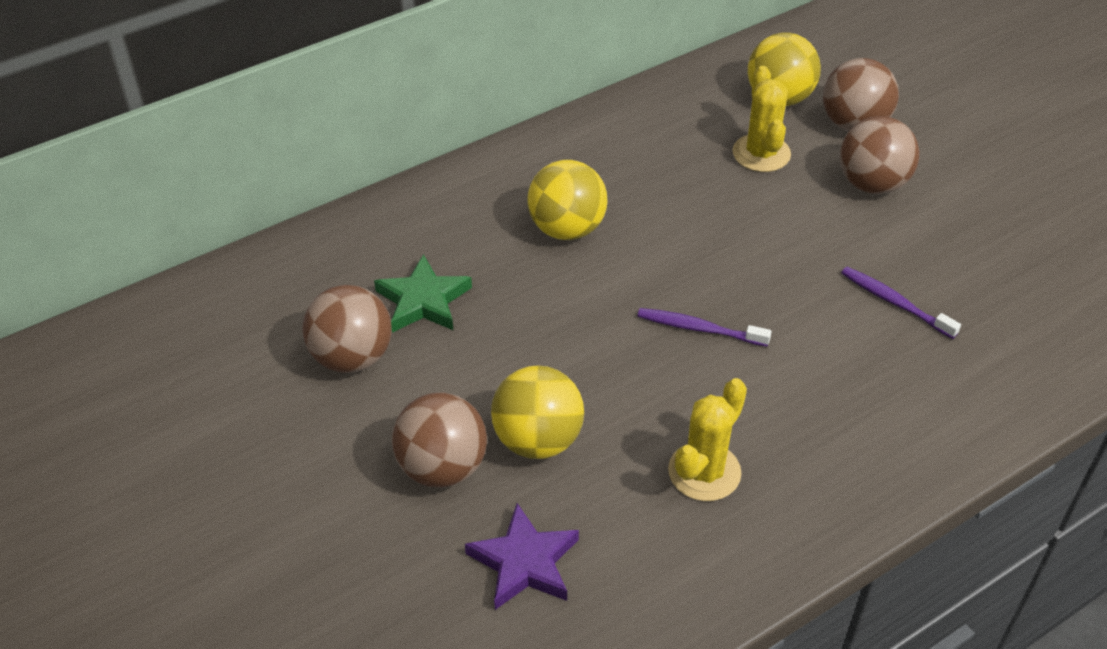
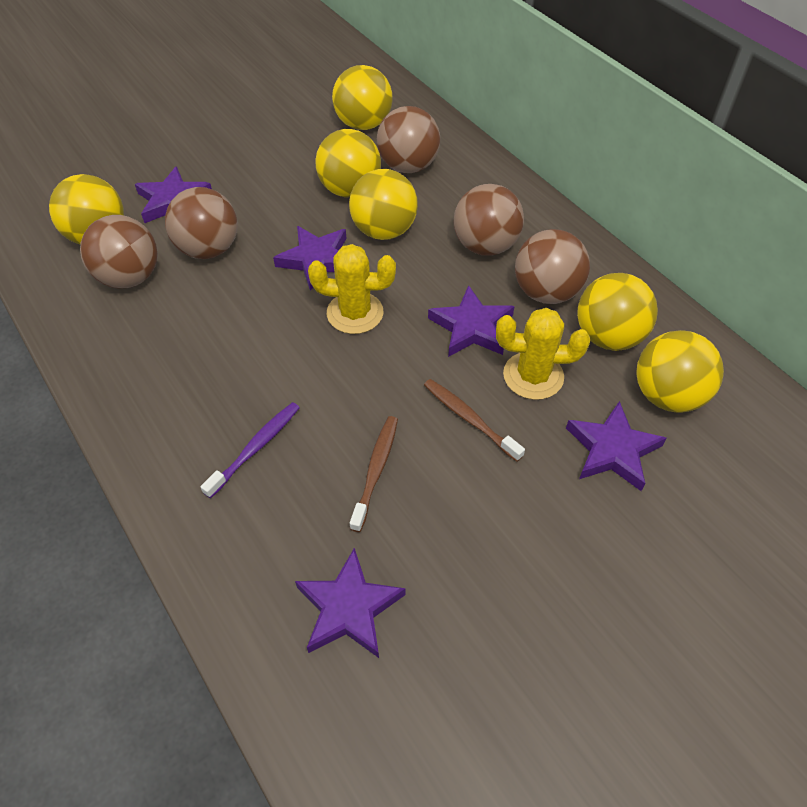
brown ball: [302,285,392,373] [392,393,487,488] [823,58,899,131] [839,116,919,194] = 4 -> [80,215,158,289] [165,187,238,259] [377,106,440,173] [454,184,524,256] [515,229,590,304] = 5
brown toothbrush: none = 0 -> [350,416,398,532] [424,379,525,462] = 2
green star: [374,254,472,333] = 1 -> none = 0
purple star: [465,503,579,610] = 1 -> [135,166,212,223] [273,226,346,291] [295,548,406,658] [428,285,515,357] [566,401,667,491] = 5
purple toothbrush: [637,308,772,347] [841,267,961,339] = 2 -> [200,402,300,499] = 1
yellow ball: [491,365,584,459] [527,160,607,240] [748,33,821,106] = 3 -> [49,174,124,244] [315,129,381,197] [332,65,393,130] [349,169,418,240] [577,273,658,351] [637,330,724,413] = 6

